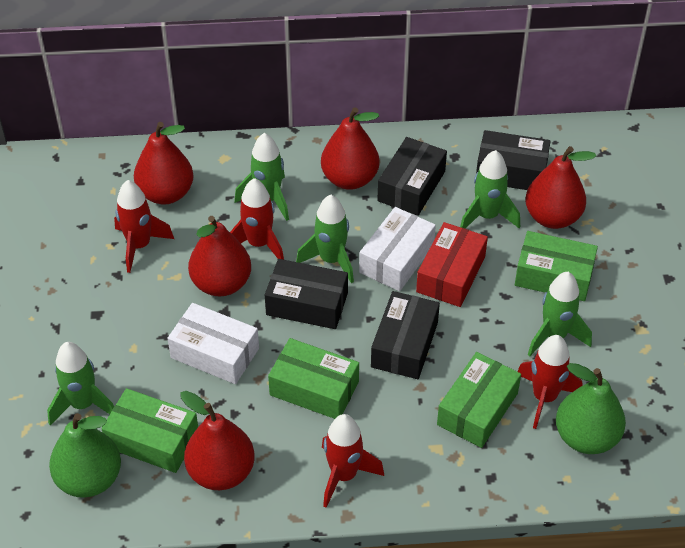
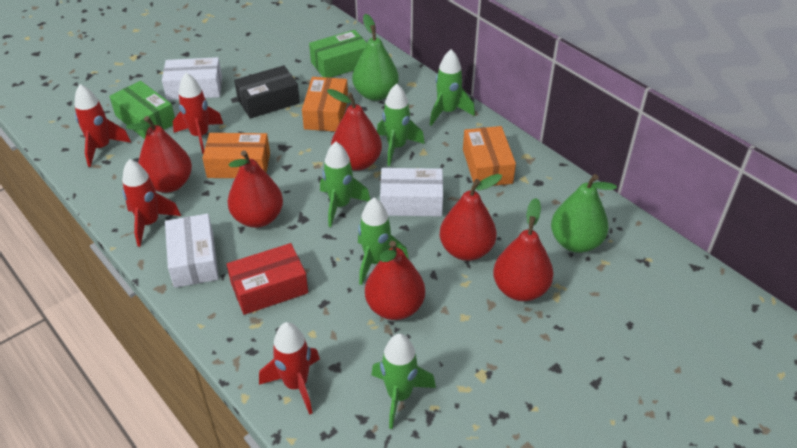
black box: [265,259,348,329] [371,291,440,379] [377,137,447,216] [476,130,551,190] = 4 -> [234,65,300,119] = 1
green box: [101,388,198,473] [268,338,359,419] [437,352,521,448] [515,231,598,301] = 4 -> [109,81,175,139] [309,30,367,78] = 2
orange box: none = 0 -> [202,133,270,178] [302,77,348,131] [463,126,516,186] = 3
red pear: [134,122,193,205] [180,391,255,490] [188,216,251,296] [321,107,379,190] [525,146,596,229] = 5 -> [126,116,192,193] [227,150,283,228] [327,89,382,171] [365,241,425,320] [440,174,502,261] [493,198,553,301] = 6
white box: [167,303,259,384] [359,207,436,291] = 2 -> [162,57,222,100] [165,214,219,288] [380,168,443,216] = 3

